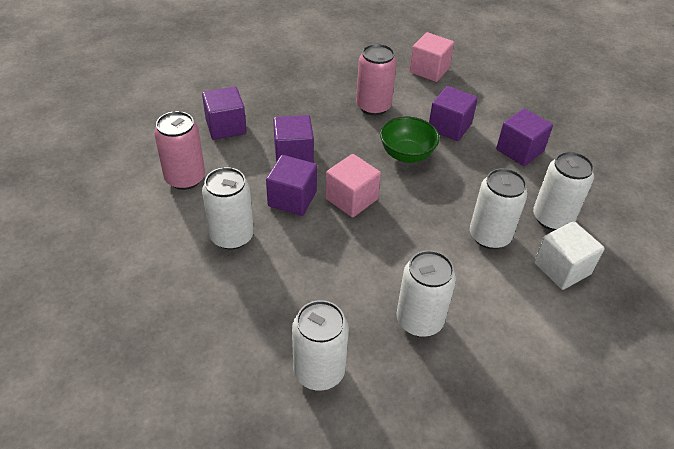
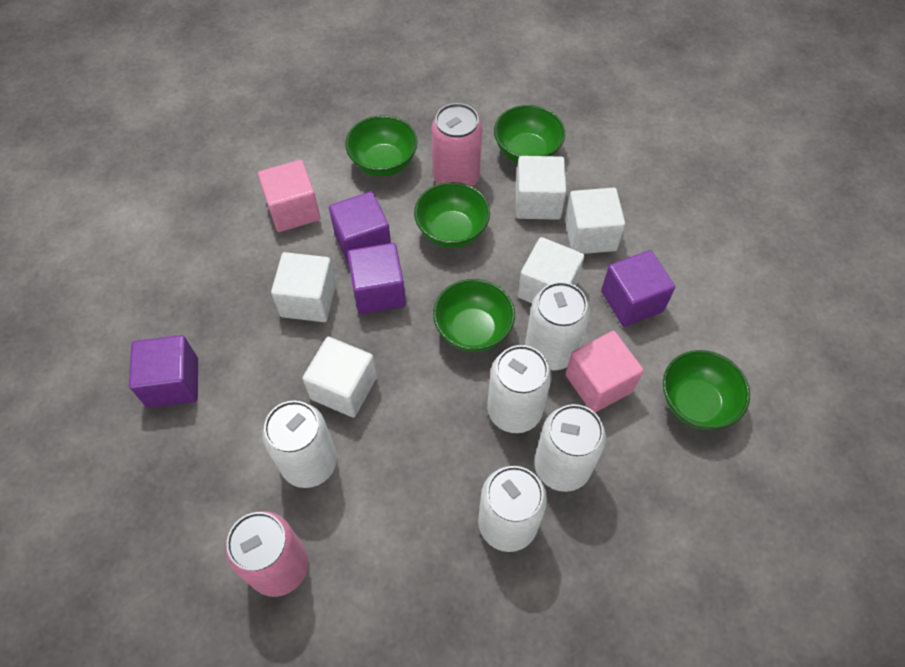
green bowl: [380,117,440,163] = 1 -> [345,115,418,177] [414,182,490,248] [433,279,515,352] [494,105,565,163] [663,350,750,430] = 5
purple cube: [202,87,247,140] [266,155,317,216] [273,115,314,163] [429,86,478,141] [496,108,553,166] = 5 -> [129,335,198,408] [329,192,391,265] [347,243,406,315] [601,250,675,327] = 4
white cube: [534,221,605,290] = 1 -> [271,252,336,322] [302,337,377,418] [515,156,566,220] [518,237,584,303] [565,188,625,254] = 5

